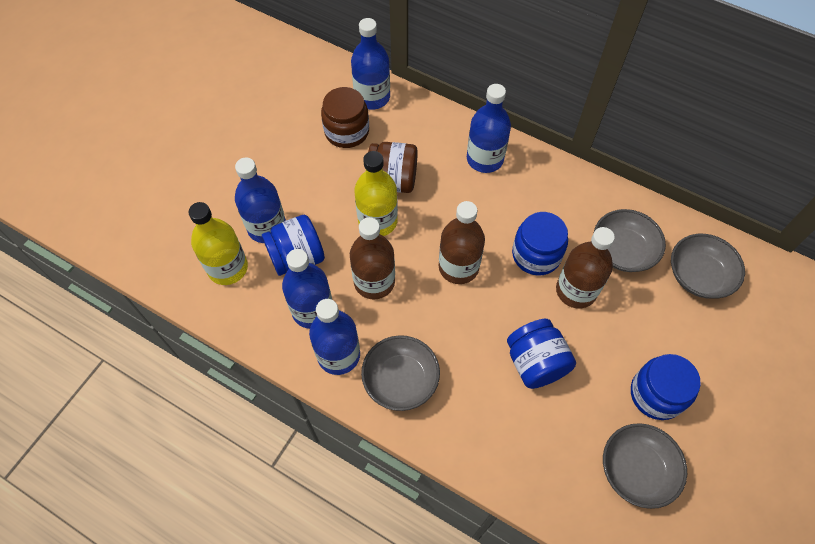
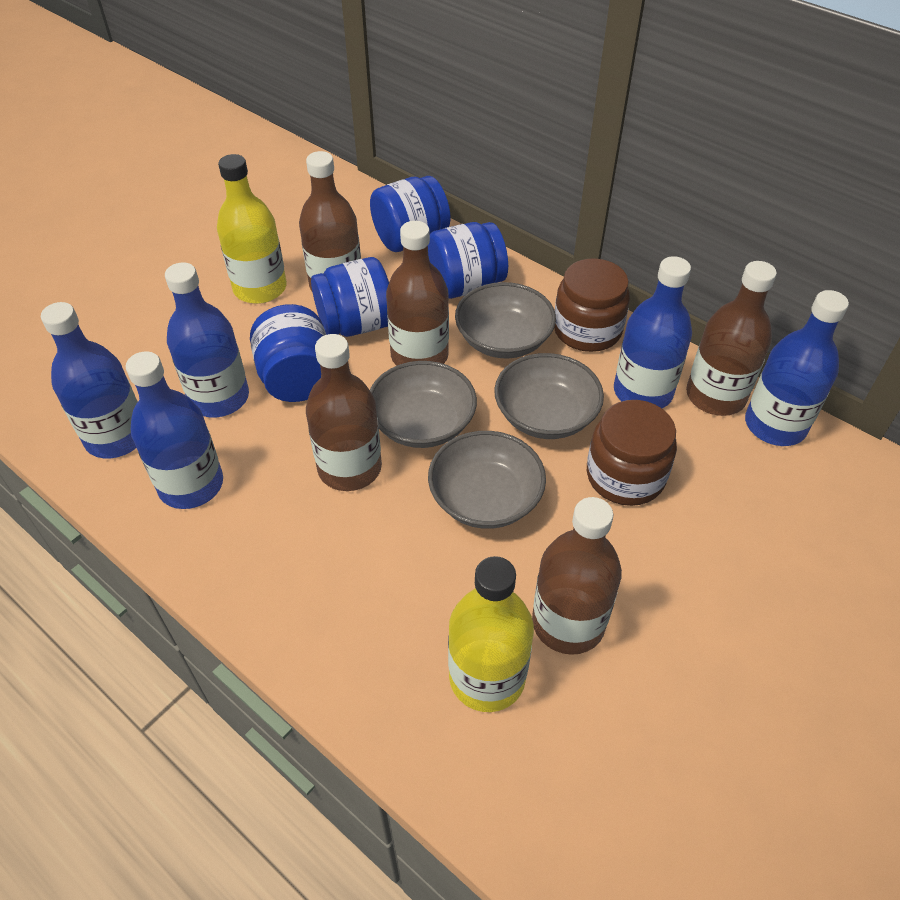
brown bottle: [350,217,395,300] [439,201,485,284] [556,227,615,308] = 3 -> [299,151,361,291] [306,334,382,491] [386,221,449,366] [532,497,622,655] [686,261,777,416] = 5

